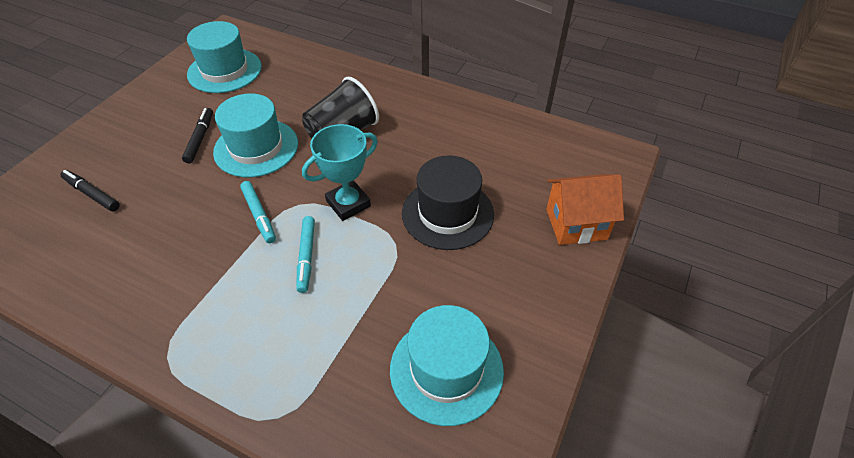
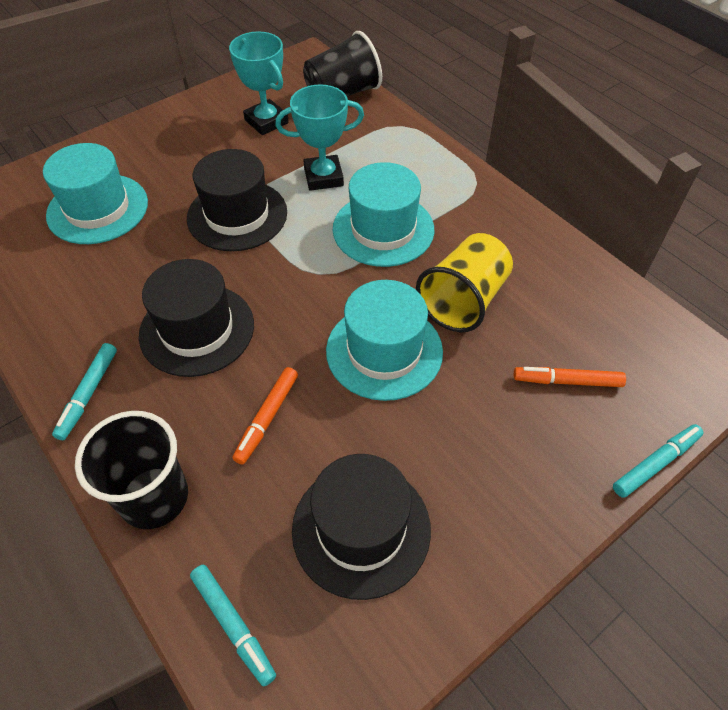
black cup: [302,77,379,139] = 1 -> [75,411,188,529] [303,31,382,97] = 2
black hat: [402,156,494,250] = 1 -> [139,259,254,377] [187,149,287,251] [292,454,431,600] = 3
black marker: [60,170,120,211] [182,108,213,163] = 2 -> none = 0
orange house: [546,174,624,245] = 1 -> none = 0
orange marker: none = 0 -> [232,367,298,465] [514,367,626,387] = 2
turquoise marker: [240,181,276,243] [296,216,315,293] = 2 -> [52,343,117,440] [190,565,276,686] [613,424,703,498] = 3
turquoise trophy: [302,124,378,221] = 1 -> [229,31,289,135] [275,84,364,191] = 2
yellow cup: none = 0 -> [416,233,513,332] = 1

